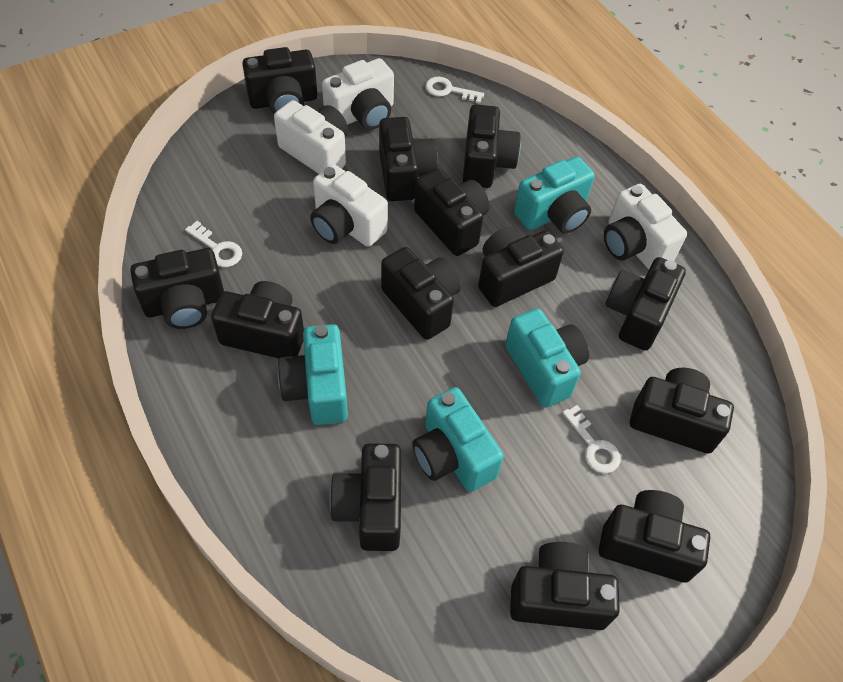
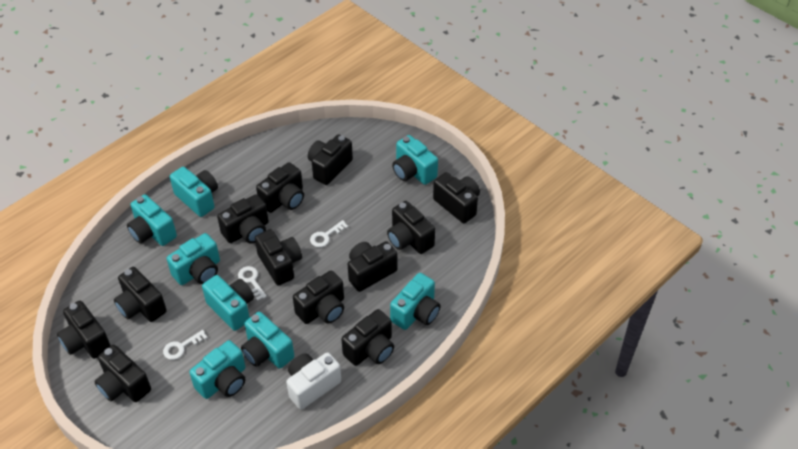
black camera: [130,248,224,329] [211,281,304,358] [242,47,317,114] [329,443,401,551] [379,117,438,201] [381,247,461,340] [414,169,489,256] [463,104,521,188] [478,227,564,307] [510,542,620,630] [599,490,710,583] [605,257,686,351] [630,368,734,454] = 13 -> [57,301,111,359] [94,345,151,402] [114,267,167,322] [217,194,269,243] [255,229,302,286] [256,162,304,213] [293,271,344,324] [308,134,353,185] [341,309,394,366] [348,241,398,292] [387,201,435,254] [433,172,480,223] = 12
turquoise camera: [278,324,348,425] [412,387,504,492] [505,309,589,408] [514,157,595,233] = 4 -> [127,194,177,246] [167,233,220,285] [170,167,218,217] [189,340,245,399] [202,275,254,331] [241,312,294,369] [390,273,441,330] [392,135,438,185] = 8
white camera: [274,100,348,174] [310,164,388,247] [322,58,394,130] [604,184,687,269] = 4 -> [286,353,341,410] = 1

